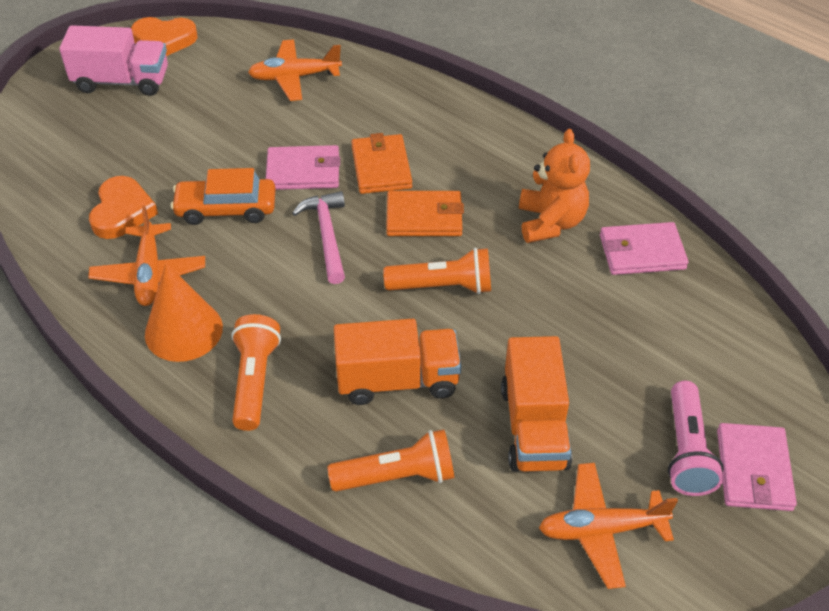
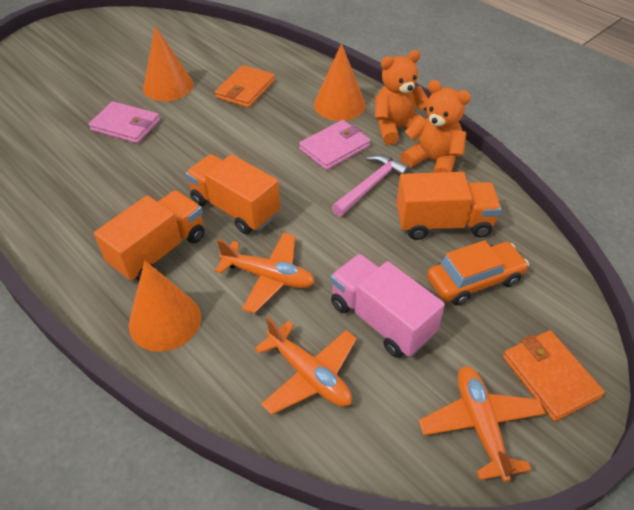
orange cone: [145,263,223,362] = 1 -> [129,260,201,352] [143,26,194,101] [314,43,366,121] = 3
orange flashlight: [231,314,281,431] [327,429,454,491] [383,248,491,294] = 3 -> none = 0
orange heart: [89,176,158,239] [131,17,197,56] = 2 -> none = 0
orange teddy bear: [519,129,590,243] = 1 -> [375,50,428,145] [400,80,471,173] = 2
orange truck: [334,319,461,405] [501,336,572,472] = 2 -> [94,190,204,282] [186,154,280,234] [396,172,502,240] = 3
pink flashlight: [668,381,724,496] = 1 -> none = 0
pink wallet: [266,145,340,190] [600,222,688,275] [717,423,797,511] = 3 -> [89,101,160,143] [299,120,371,170] = 2

